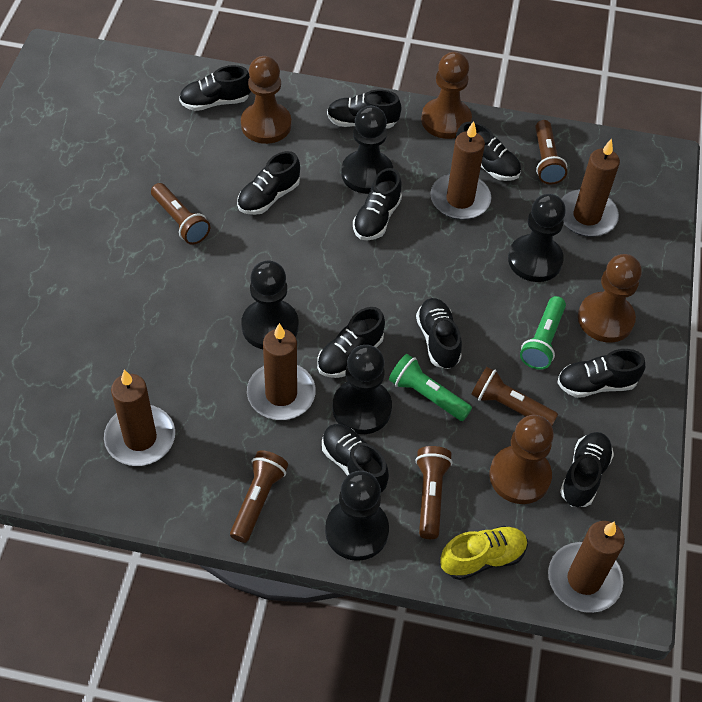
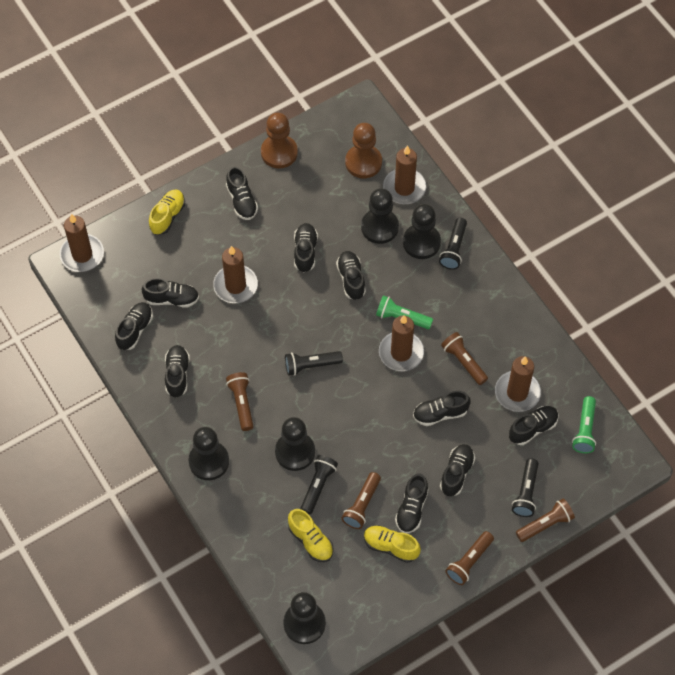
black flashlight: none = 0 -> [285,351,343,376] [300,455,338,514] [439,218,467,270] [512,458,539,517] = 4
brown pawn: [241,56,291,144] [421,52,472,139] [489,415,554,504] [578,254,642,342] = 4 -> [261,113,298,168] [345,123,382,178] = 2
yellow shoe: [440,526,528,580] = 1 -> [149,189,185,234] [288,509,333,562] [364,525,421,563] = 3

